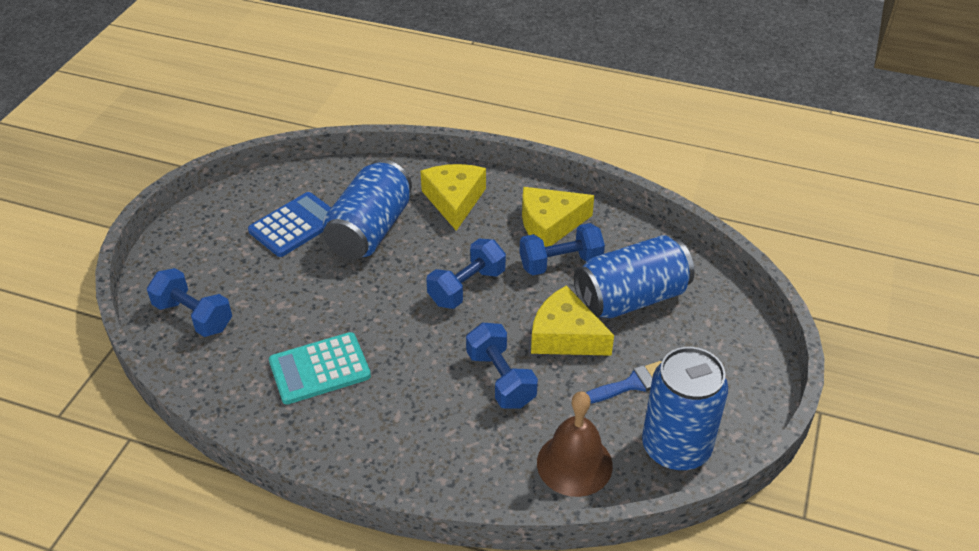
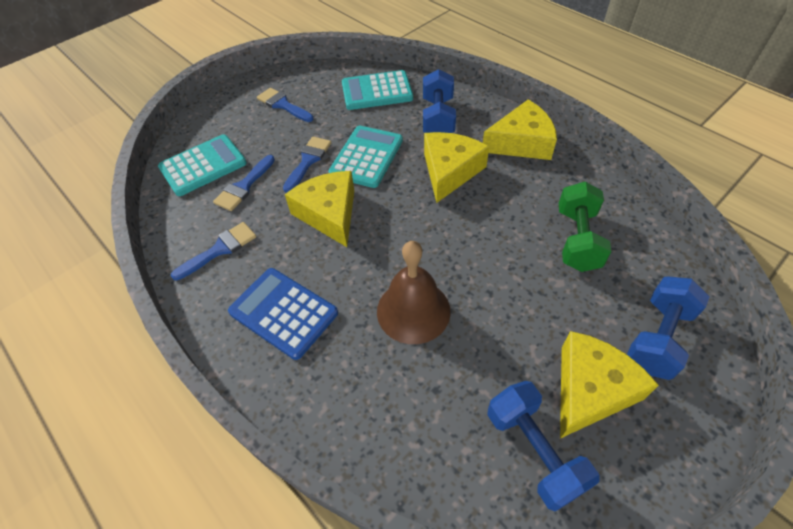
blue brush: [586,361,661,404] = 1 -> [170,222,256,281] [213,155,275,211] [257,88,314,122] [283,136,331,193] = 4
blue can: [323,159,412,260] [574,235,694,318] [642,347,728,471] = 3 -> none = 0
blue dumbbell: [147,268,232,337] [426,238,506,309] [466,323,538,409] [520,223,605,275] = 4 -> [423,69,456,133] [487,381,600,512] [627,276,710,380] = 3
green dumbbell: none = 0 -> [559,182,612,272] = 1
turquoise calculator: [269,332,371,404] = 1 -> [158,134,247,196] [328,126,403,188] [342,70,413,110] = 3
yellow cheese: [421,164,486,231] [522,187,594,247] [531,285,614,356] = 3 -> [285,171,354,247] [424,132,489,203] [483,99,557,160] [560,331,659,438] = 4

